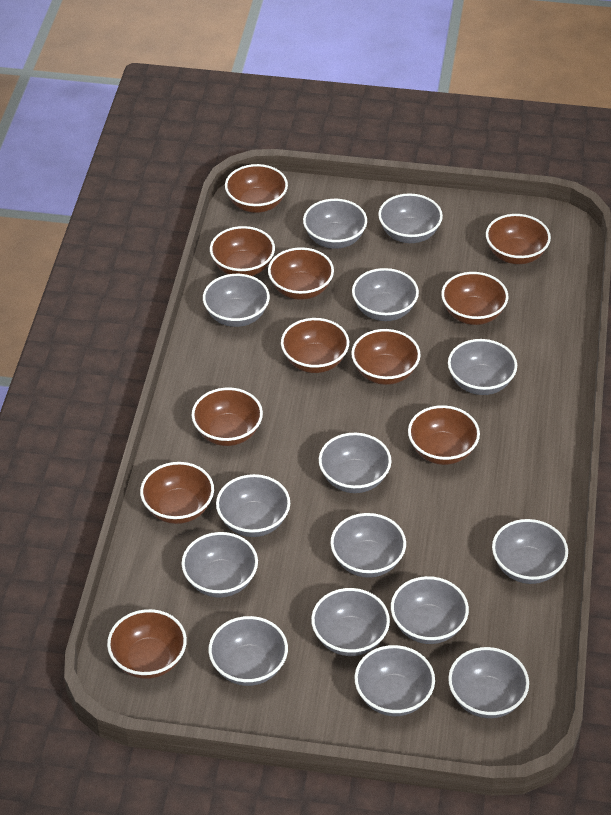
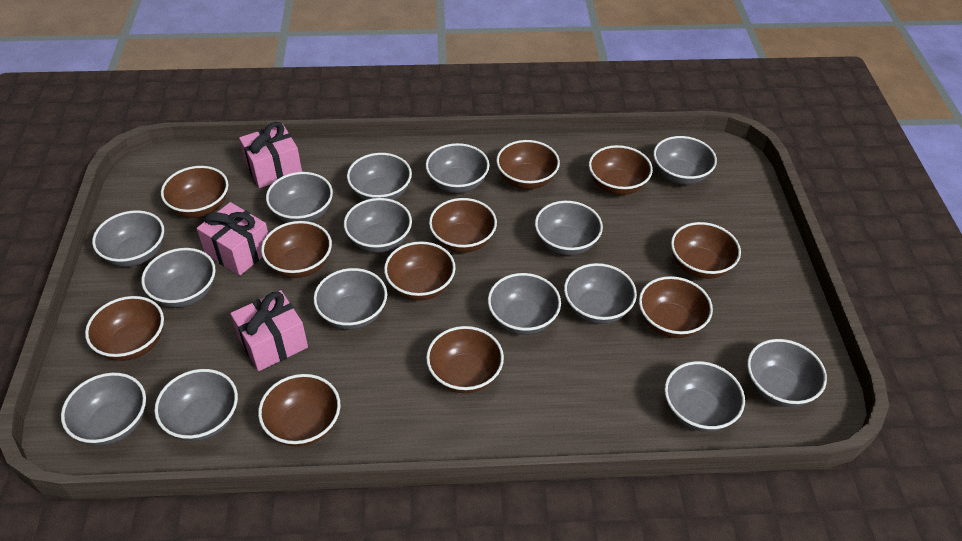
pink gift: none = 0 -> [197,202,268,276] [230,290,308,371] [239,122,302,188] = 3

